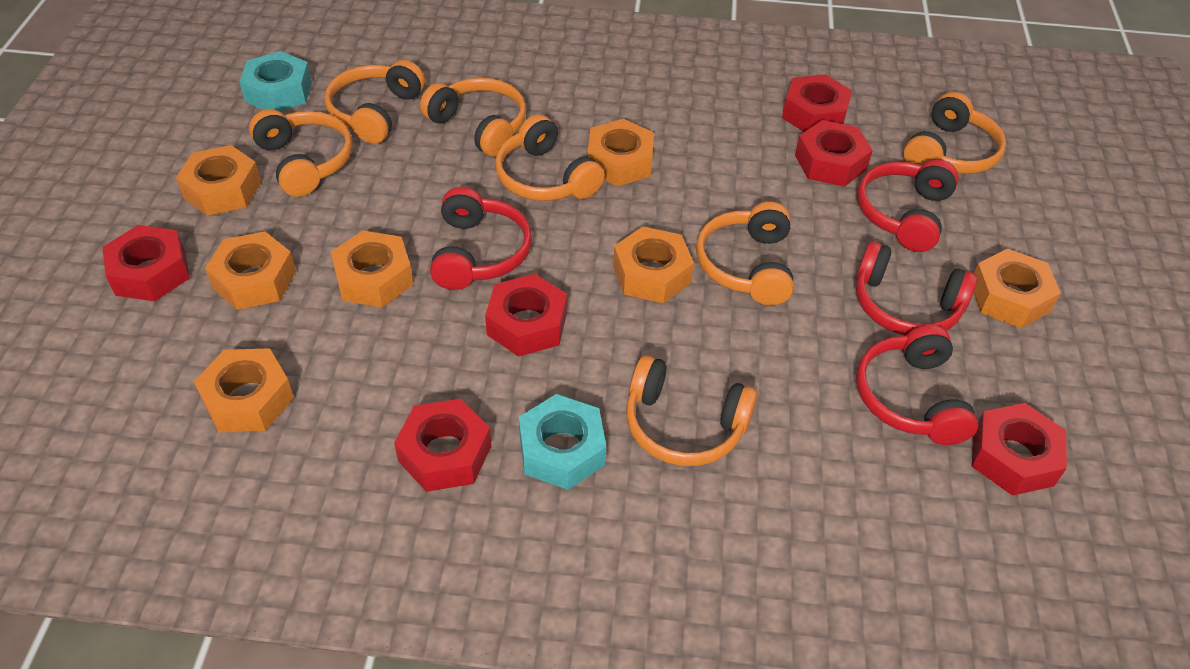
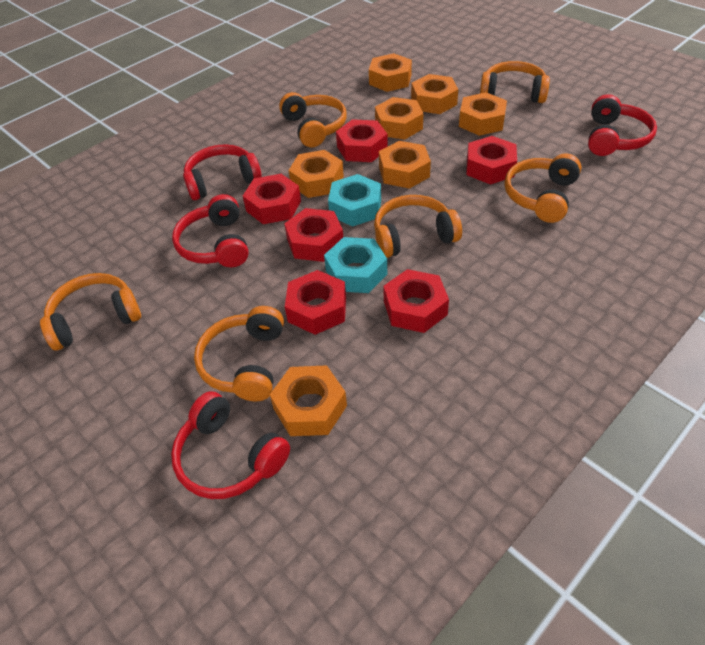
orange headphones: [249,109,352,197] [324,60,425,144] [420,78,526,157] [495,114,605,201] [626,355,758,466] [696,202,794,305] [904,92,1006,174] = 7 -> [40,273,141,350] [194,306,284,401] [279,92,347,147] [374,195,462,258] [480,61,550,103] [504,153,581,223] = 6

